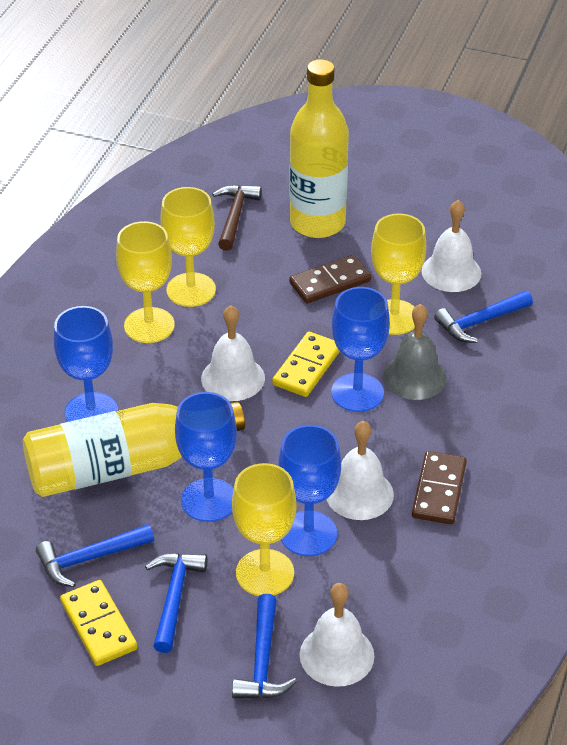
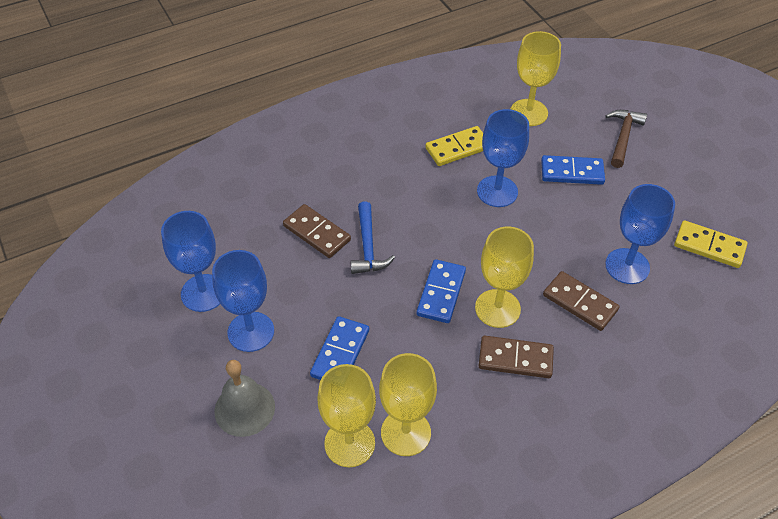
blue domino: none = 0 -> [310,316,369,380] [417,259,466,323] [541,155,605,185] = 3
blue hammer: [36,524,154,587] [145,553,207,653] [232,594,297,699] [434,291,533,343] = 4 -> [350,201,395,274] = 1
brown domino: [289,255,371,303] [412,451,467,524] = 2 -> [283,204,351,258] [479,336,554,378] [543,271,619,331] = 3
white bell: [201,305,265,401] [300,583,375,687] [326,421,394,520] [422,200,481,292] = 4 -> none = 0
yellow bottle: [23,401,245,497] [290,59,349,238] = 2 -> none = 0

